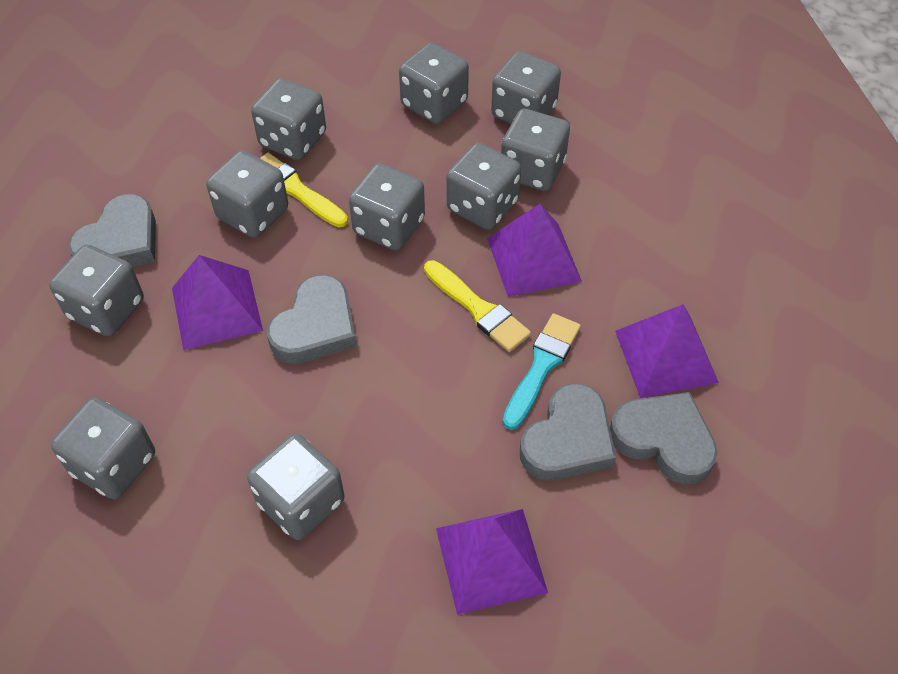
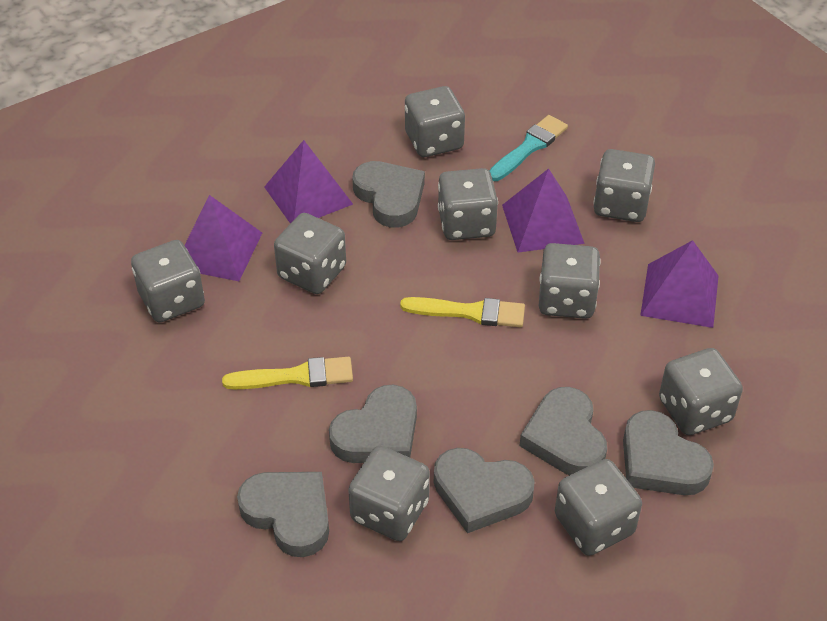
grey dice: [49,245,144,336] [51,397,155,499] [206,150,288,238] [247,434,345,540] [251,78,326,160] [349,163,425,251] [399,43,469,124] [447,143,521,230] [491,51,561,124] [501,109,570,191] = 10 -> [131,240,205,323] [274,213,346,294] [348,446,430,541] [405,86,465,157] [438,168,498,240] [539,243,600,319] [555,459,642,556] [593,149,655,222] [659,348,743,435] = 9
grey heart: [68,194,156,266] [267,275,357,364] [520,383,616,480] [610,392,718,485] = 4 -> [237,472,329,557] [329,385,417,463] [352,161,425,228] [434,448,535,533] [520,387,607,475] [623,410,714,495] = 6

